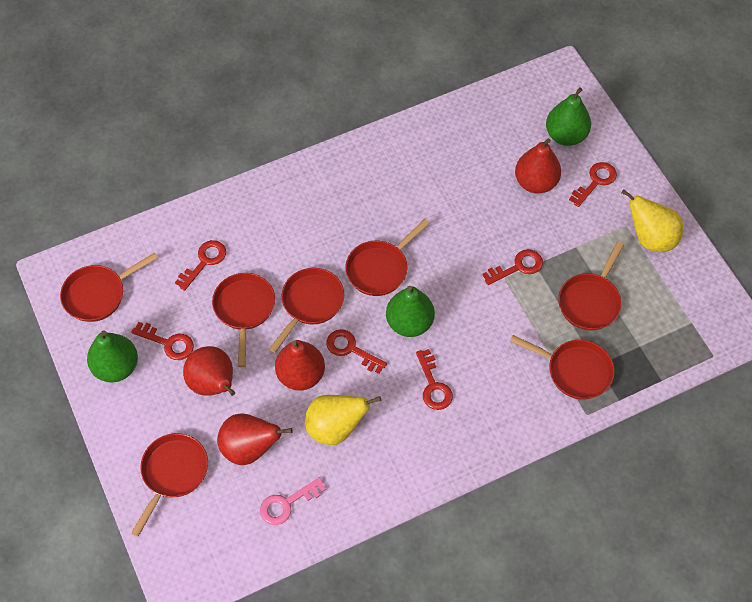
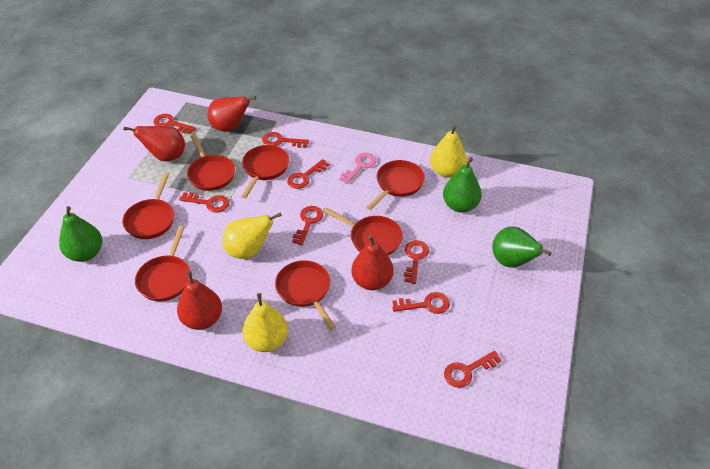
red key: [131,322,194,360] [175,240,226,291] [326,329,387,374] [416,349,453,410] [482,249,543,285] [569,162,617,207] = 6 -> [154,114,196,134] [179,192,229,213] [262,132,309,148] [287,159,329,189] [292,206,323,245] [392,292,450,314] [404,240,429,284] [444,351,502,388] = 8
yellow pear: [305,395,381,445] [621,189,683,252] = 2 -> [222,213,282,259] [242,293,288,352] [430,125,467,178] = 3

